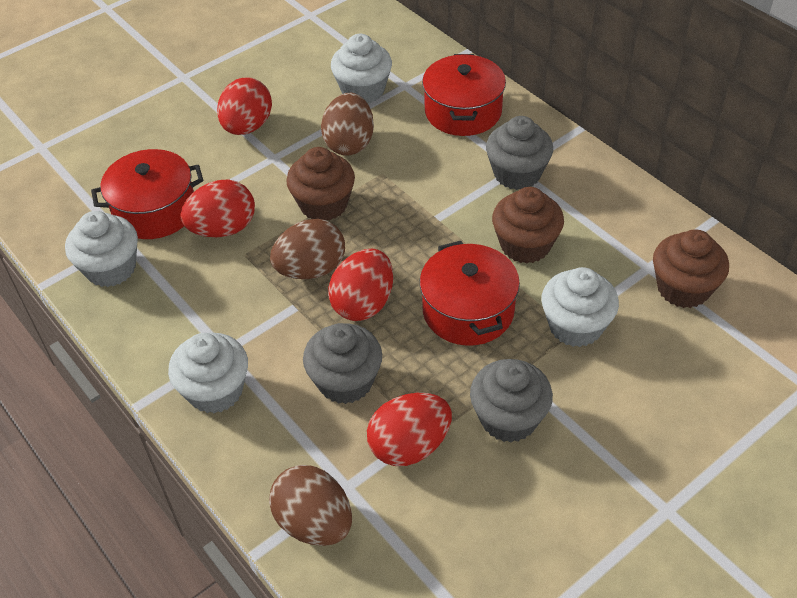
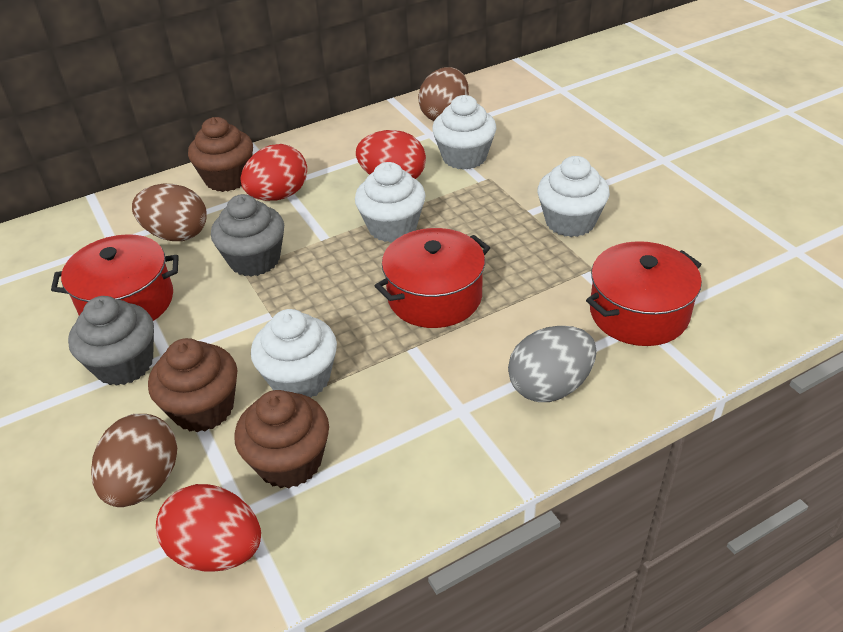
grey cupcake: [303,323,382,404] [470,359,553,442] [486,116,553,190] = 3 -> [68,296,154,386] [211,194,284,276] = 2
grey egg: none = 0 -> [508,326,597,402] = 1
red egg: [180,179,255,237] [217,77,272,135] [328,249,393,321] [367,393,452,466] = 4 -> [156,484,261,572] [240,144,307,201] [356,130,426,179] = 3

